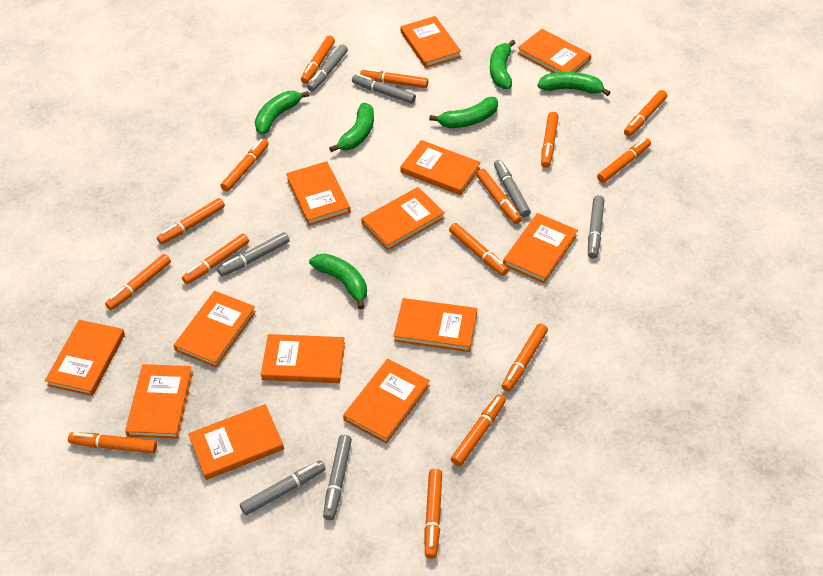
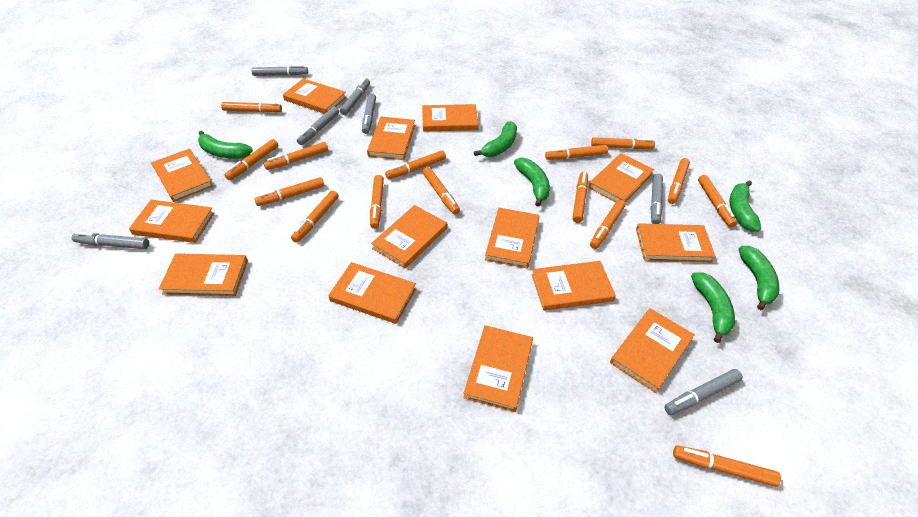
orange book: [45,320,125,396] [125,364,193,439] [173,291,256,368] [188,404,284,480] [261,334,345,383] [286,161,351,226] [343,359,430,444] [361,187,445,251] [394,298,477,352] [400,16,461,68] [400,140,481,195] [503,213,578,283] [517,29,591,73] = 13 -> [129,200,214,243] [151,149,213,202] [159,253,248,296] [283,78,347,114] [328,262,416,324] [367,117,415,160] [371,205,447,268] [422,104,479,132] [463,325,533,412] [485,208,540,269] [531,261,616,311] [588,153,654,203] [610,308,695,393] [636,223,716,262] = 14

